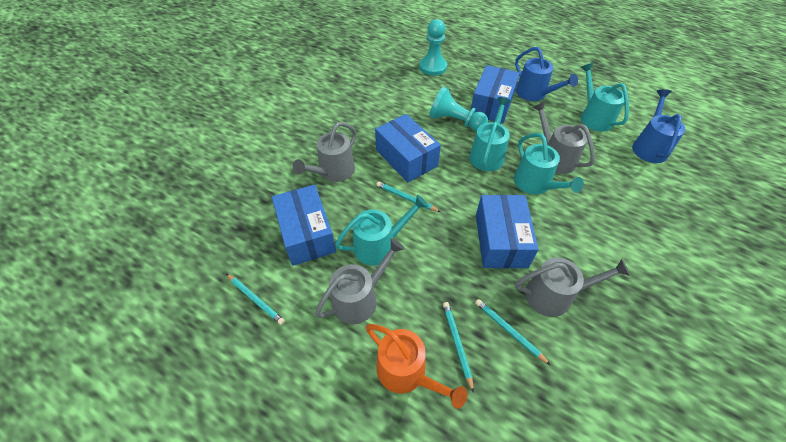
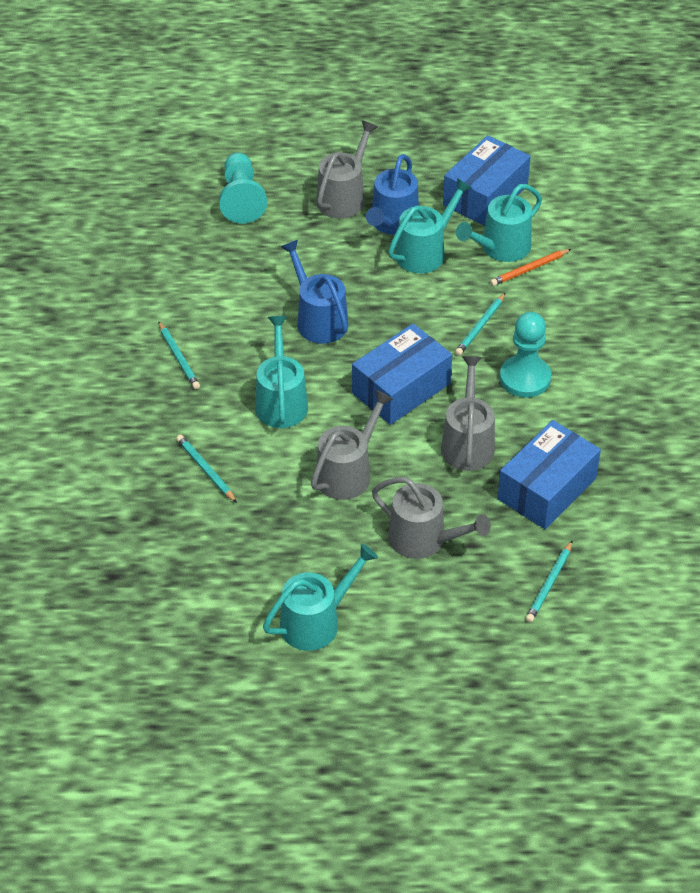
blue box: [272,185,336,266] [375,114,441,182] [471,65,520,123] [476,195,539,268] = 4 -> [352,324,452,425] [443,135,531,226] [497,420,601,529] = 3
orange pencil: none = 0 -> [490,249,571,286] = 1
orange watering can: [366,324,467,409] = 1 -> none = 0

